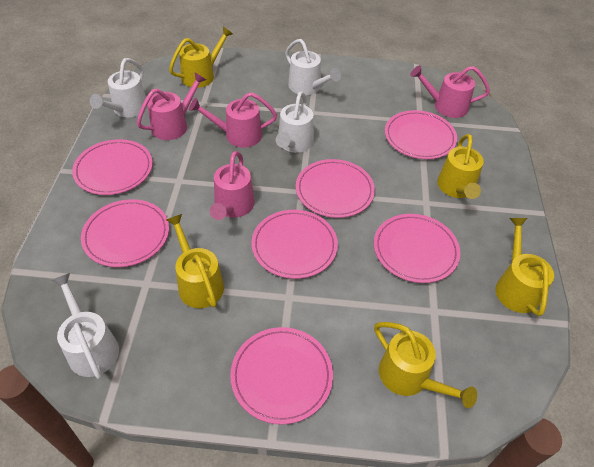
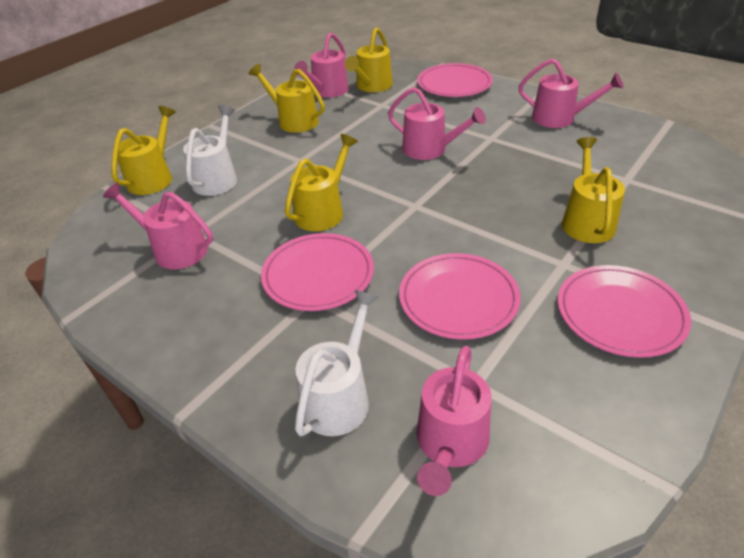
pink plate: [72,139,153,195] [81,199,169,267] [230,327,333,425] [252,210,338,279] [296,159,375,218] [374,214,460,283] [385,110,457,159] = 7 -> [261,233,374,311] [399,253,521,340] [417,63,493,97] [558,265,691,358] = 4
pink watering can: [137,72,206,140] [189,92,277,148] [210,151,255,220] [410,65,490,118] = 4 -> [103,183,213,269] [294,32,349,98] [388,87,486,160] [417,346,492,496] [518,58,624,128] = 5
white watering can: [52,273,119,380] [90,58,148,117] [276,91,314,153] [285,39,341,95] = 4 -> [183,105,237,196] [295,290,379,436] = 2

